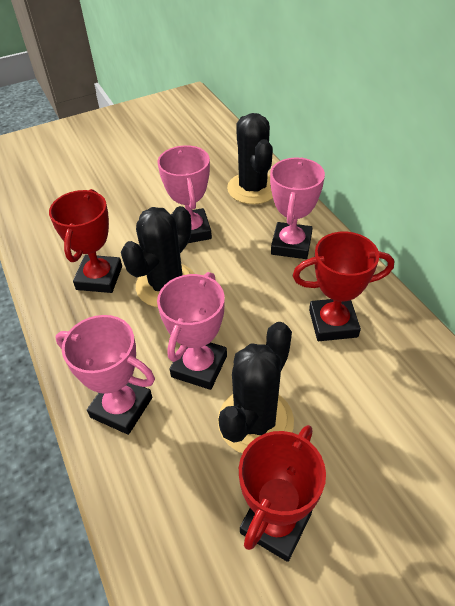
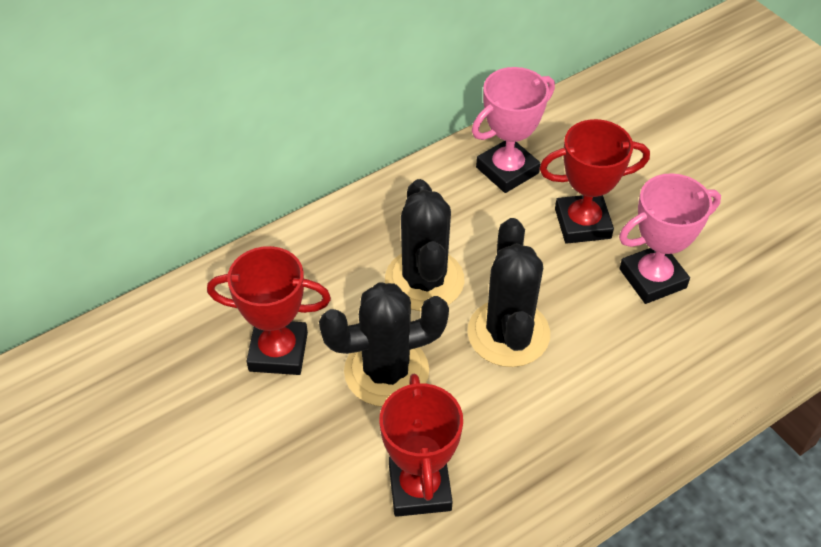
pink trophy: [55,315,155,435] [157,272,227,390] [158,145,212,243] [270,158,325,259] = 4 -> [472,67,555,193] [619,173,721,304] = 2

